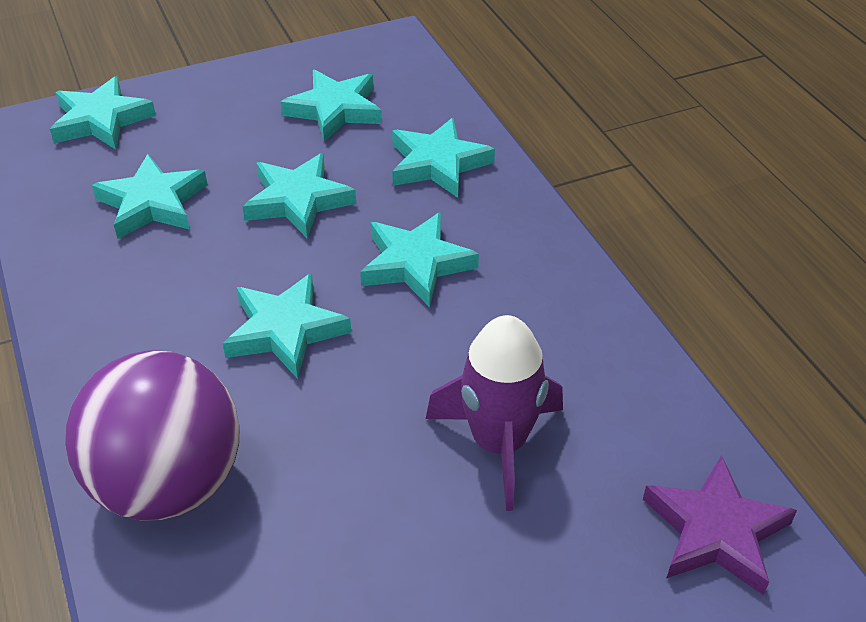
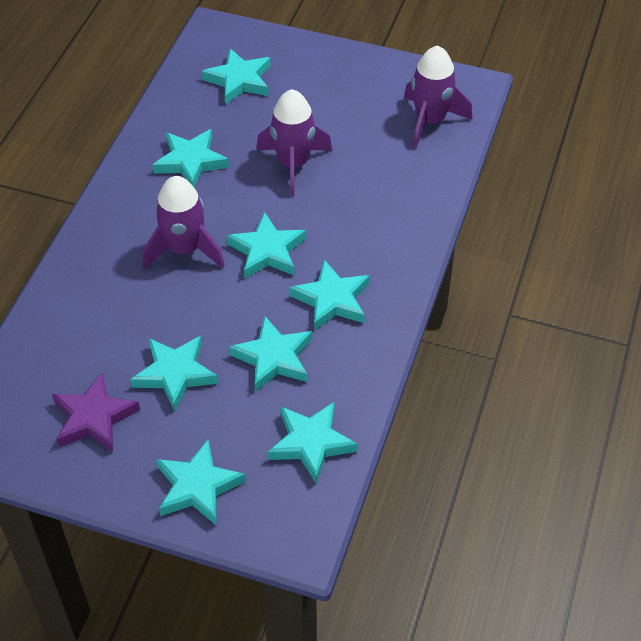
purple ball: [65,350,240,521] = 1 -> none = 0
purple rocket: [426,315,563,511] = 1 -> [143,176,225,269] [256,89,332,196] [404,45,472,148] = 3
turquoise star: [50,76,156,149] [92,154,208,239] [223,273,351,379] [242,153,356,238] [281,69,382,142] [360,212,479,307] [392,118,495,198] = 7 -> [130,336,218,411] [153,129,229,187] [156,440,246,525] [202,48,271,104] [226,212,306,278] [229,315,312,392] [268,401,358,483] [289,260,370,331] = 8

